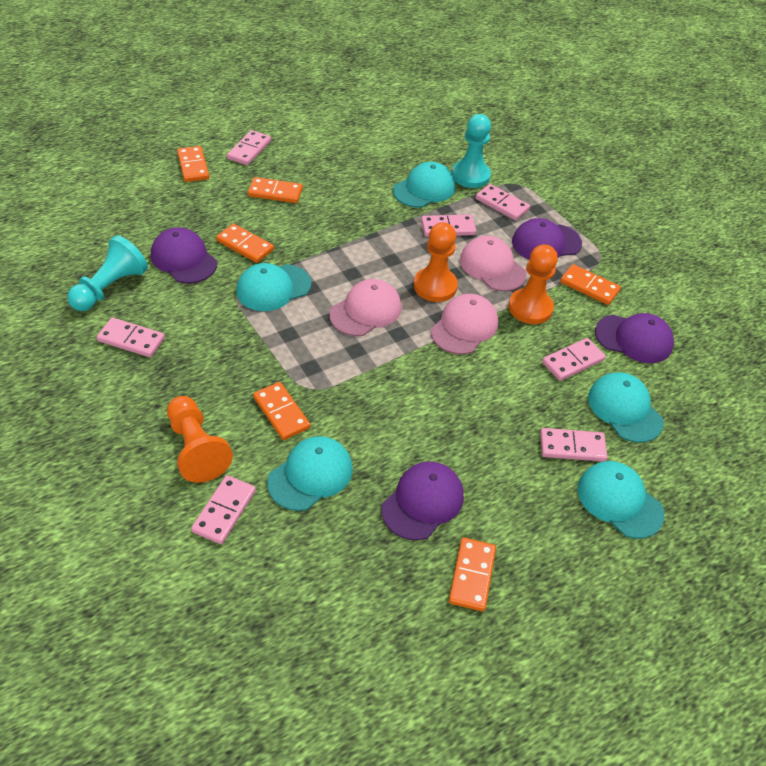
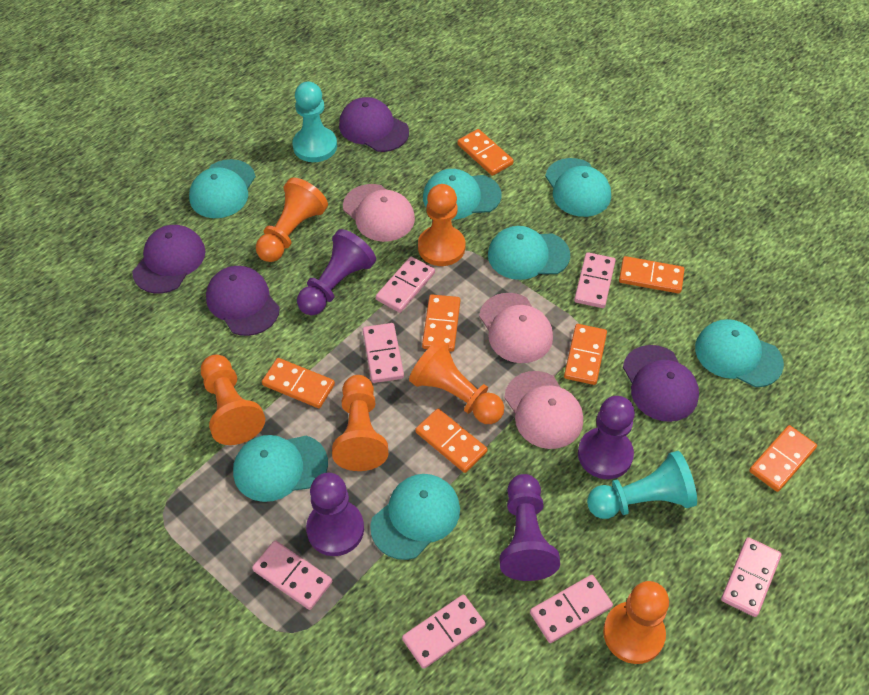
orange domino: [177,146,209,182] [216,224,274,263] [248,177,303,203] [253,382,310,440] [449,538,496,611] [560,264,621,305] = 6 -> [262,358,335,408] [415,409,487,473] [422,294,460,352] [457,129,514,176] [564,324,607,385] [619,256,684,294] [749,425,817,492] = 7
orange pawn: [167,396,233,483] [414,222,458,302] [509,244,558,324] = 3 -> [201,355,265,445] [256,178,328,262] [332,375,388,471] [409,339,504,424] [418,184,466,266] [603,581,669,664] = 6
purple pawn: none = 0 -> [297,229,376,315] [306,473,364,556] [500,474,560,581] [578,396,635,479] = 4
turquoise cap: [236,263,311,311] [267,436,353,511] [393,162,456,208] [578,461,665,539] [588,372,664,443] = 5 -> [189,159,256,218] [233,435,328,502] [370,474,460,560] [423,169,501,220] [488,226,570,280] [545,158,611,217] [695,319,784,387] = 7

